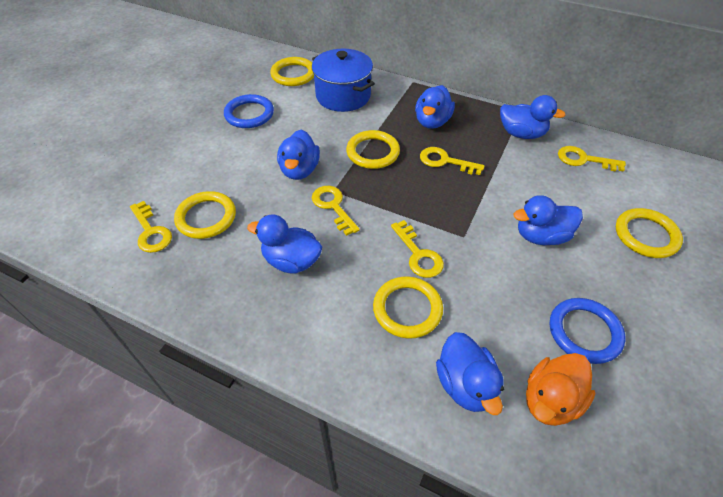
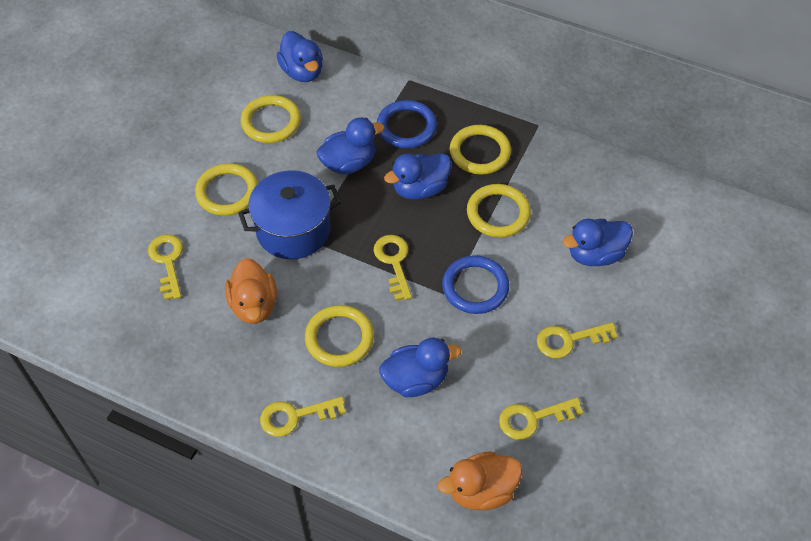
blue duck: [247,214,322,273] [277,130,320,180] [415,85,455,129] [436,332,504,415] [500,95,565,139] [514,195,583,245] = 6 -> [276,31,323,82] [317,117,384,174] [379,338,461,397] [384,153,451,200] [563,219,633,266] = 5
orange duck: [526,353,595,426] = 1 -> [225,258,277,324] [438,451,522,510] = 2

